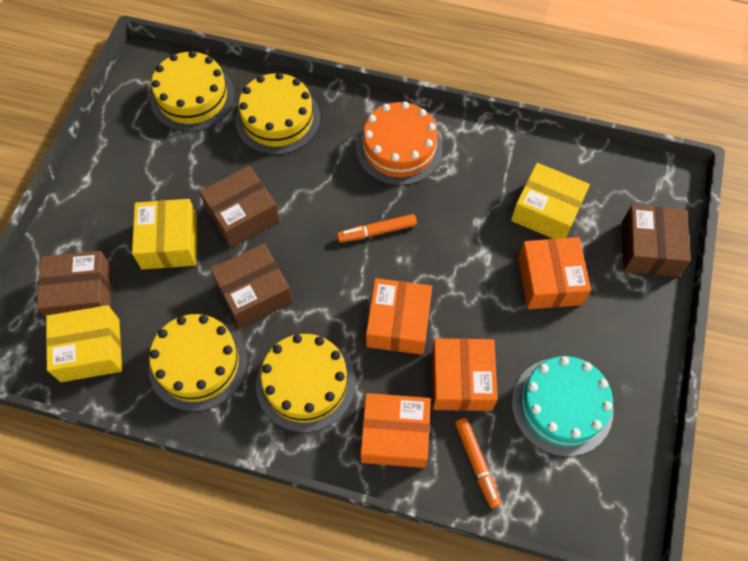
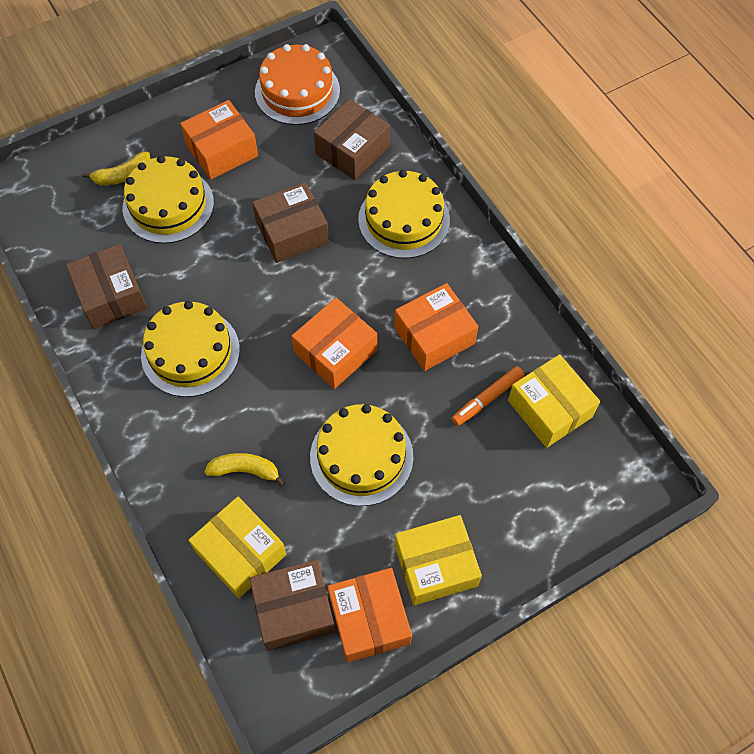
orange marker: [337,214,417,243] [455,418,501,508] = 2 -> [452,366,524,426] = 1
turquoise cake: [512,356,613,457] = 1 -> none = 0
yellow banana: none = 0 -> [82,151,150,186] [205,453,285,487] = 2

